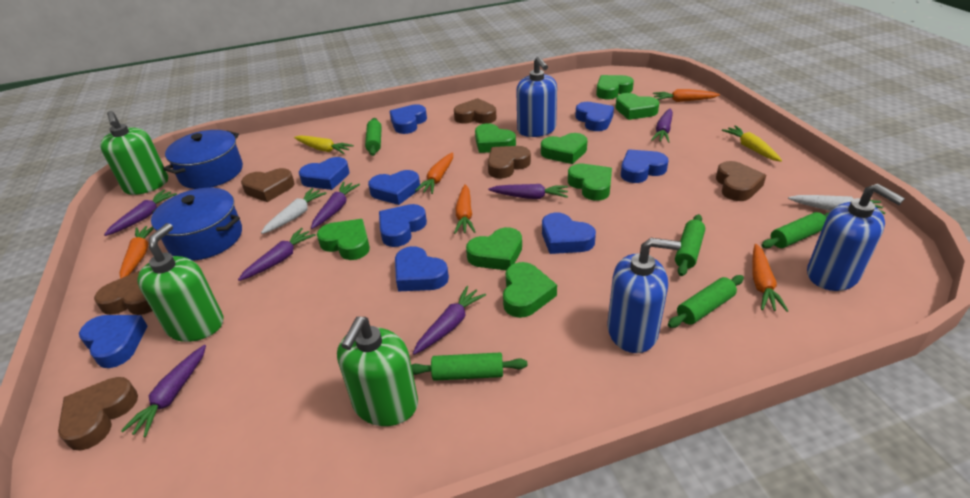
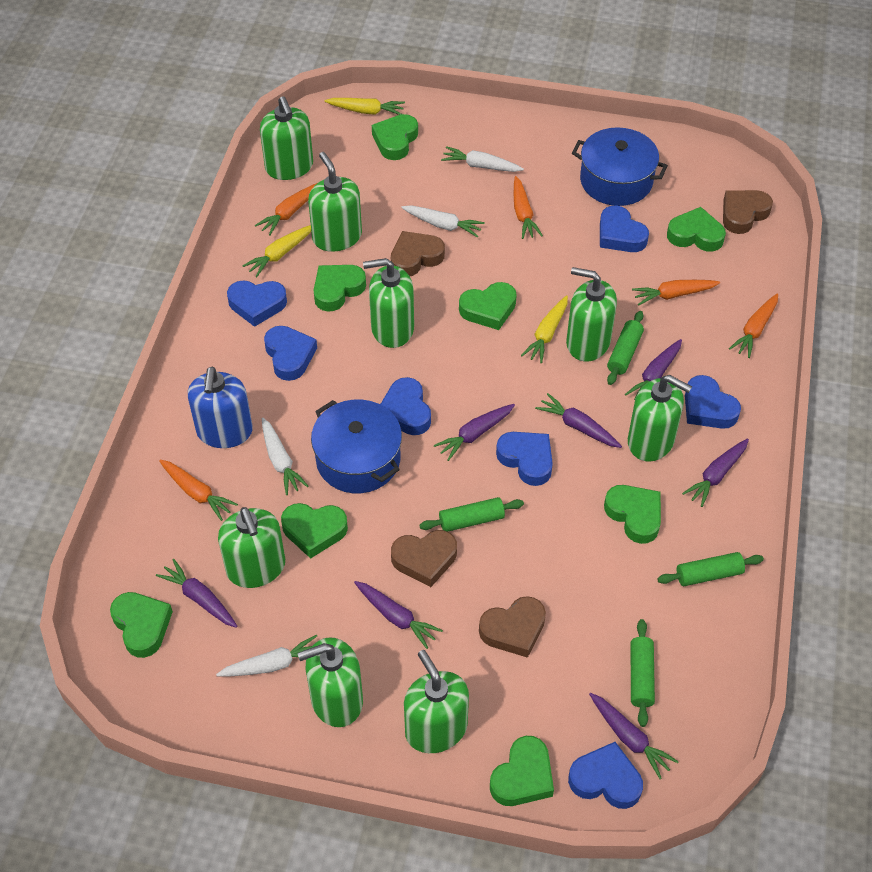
blue heart: [79,315,147,368] [299,157,349,190] [368,170,420,205] [379,204,427,247] [389,104,427,134] [395,246,449,291] [542,213,596,254] [575,102,614,131] [621,149,669,183] = 9 -> [227,280,287,327] [264,326,317,381] [380,377,431,435] [496,432,553,486] [568,742,643,809] [600,205,649,252] [685,375,741,429] = 7
blue soap dispenser: [516,56,557,137] [607,238,681,353] [807,184,905,291] = 3 -> [188,367,253,448] = 1
brown heart: [58,377,138,451] [94,271,152,315] [241,168,295,202] [454,98,497,124] [488,146,531,179] [716,161,766,201] = 6 -> [391,231,445,276] [391,530,457,587] [479,596,546,658] [723,190,773,234] = 4
green rolling pin: [365,118,382,156] [411,353,528,381] [668,275,744,328] [675,214,705,276] [761,212,830,248] = 5 -> [419,497,524,532] [607,311,644,385] [630,619,655,727] [657,552,764,586] = 4
green soap dispenser: [100,111,168,195] [137,223,223,342] [337,317,418,426] = 3 -> [218,507,285,588] [260,96,313,180] [297,637,363,727] [308,152,362,252] [363,258,414,348] [404,650,469,753] [566,267,617,362] [628,375,692,462] = 8
white carrot: [261,188,326,234] [788,195,885,214] = 2 -> [216,635,317,677] [262,418,309,495] [401,205,485,238] [441,146,524,172] = 4
yellow carrot: [294,135,354,154] [722,126,782,162] = 2 -> [242,225,311,277] [324,98,405,115] [521,295,568,363] = 3

